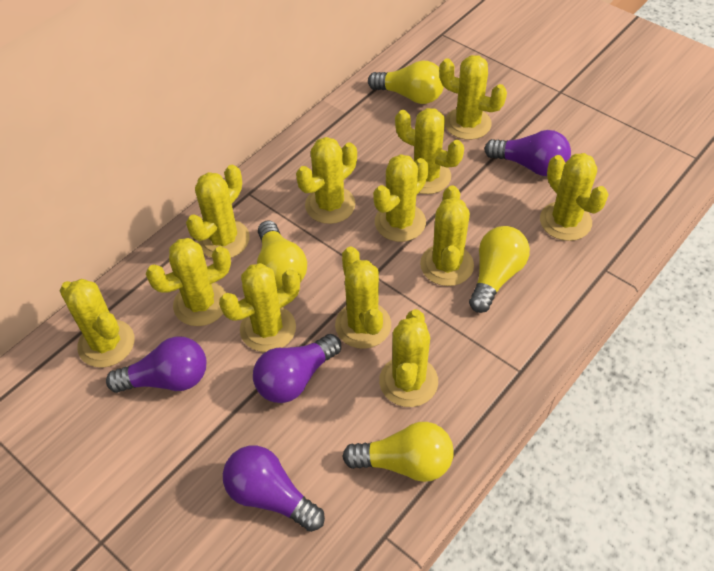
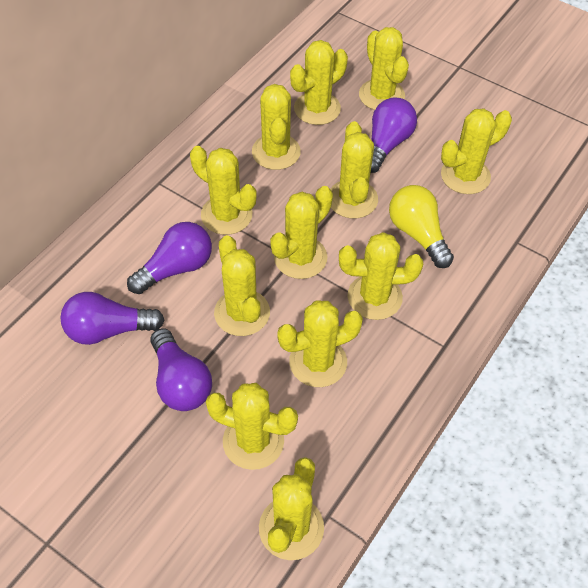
yellow light bulb: [257,220,307,290] [342,422,453,482] [368,60,444,104] [469,226,530,313] = 4 -> [389,185,454,268] = 1

